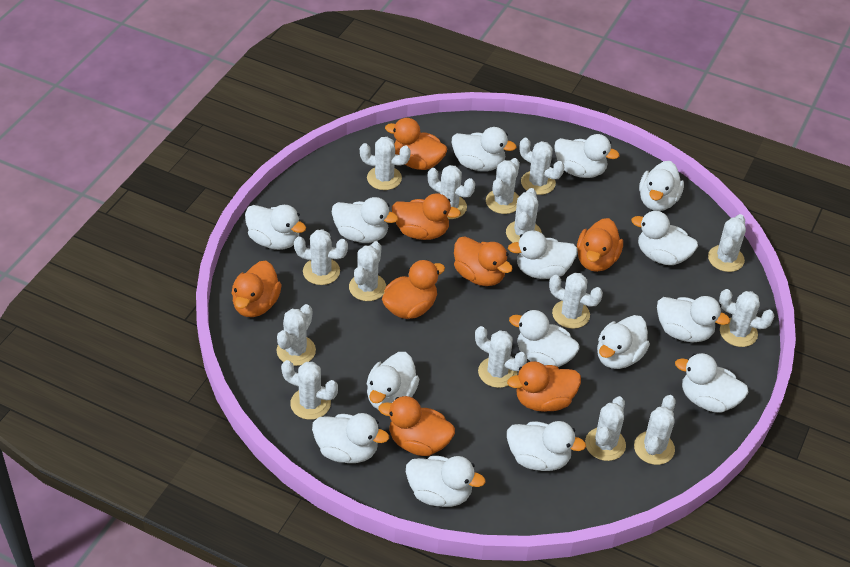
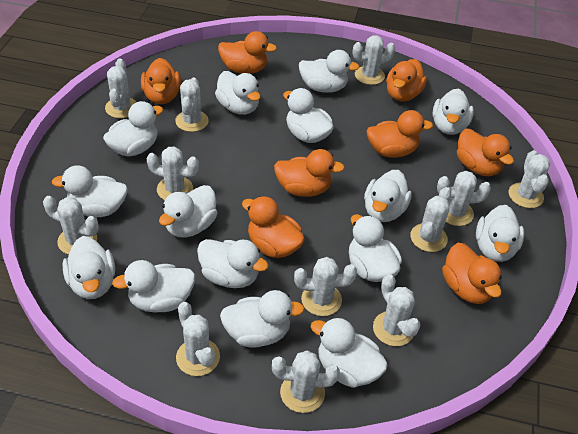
white cactus: [276,304,316,366] [281,360,338,420] [294,229,348,285] [349,241,386,301] [360,137,411,190] [428,165,475,219] [475,326,527,388] [486,158,520,214] [506,188,542,243] [520,138,564,195] [549,273,603,329] [585,396,626,461] [634,395,676,465] [708,214,746,272] [719,289,775,347] = 15 -> [43,196,99,255] [105,58,136,118] [146,146,199,200] [175,77,209,132] [176,302,220,376] [272,351,340,413] [294,257,357,316] [353,35,395,85] [373,274,420,346] [410,187,451,252] [437,171,491,226] [509,150,550,208] = 12

